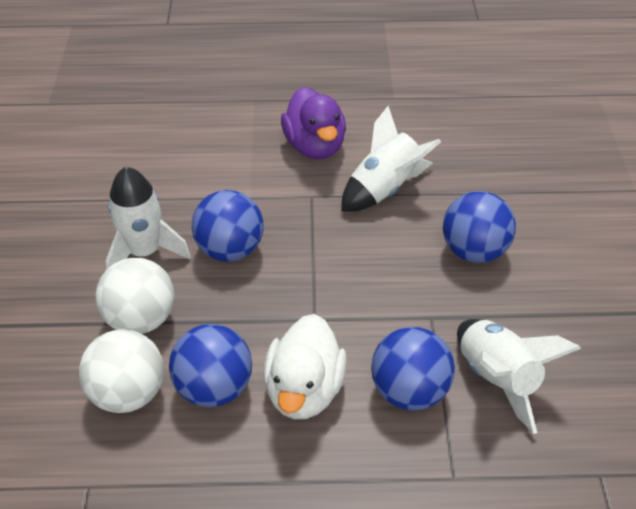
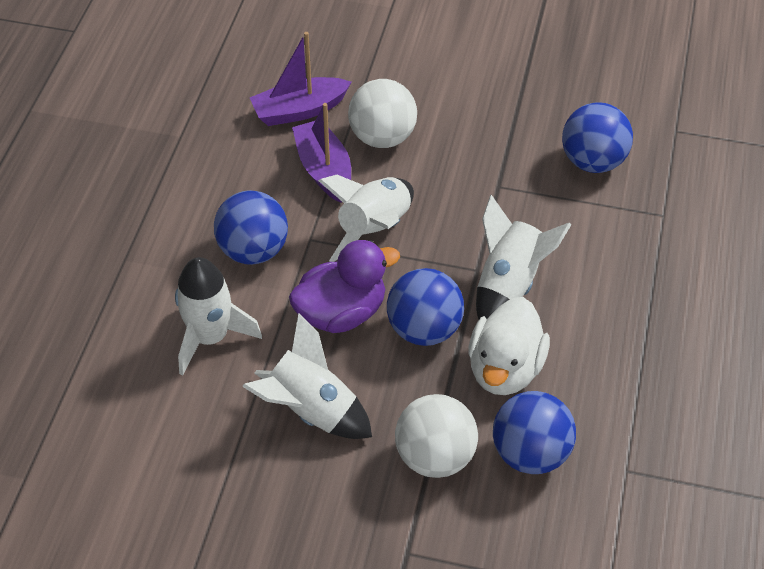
purple boat: none = 0 -> [250,32,351,126] [292,103,351,203] = 2
white rocket: [106,167,191,270] [341,106,441,212] [457,319,581,434] = 3 -> [175,257,262,375] [242,313,372,439] [318,175,414,262] [476,195,572,319] = 4

